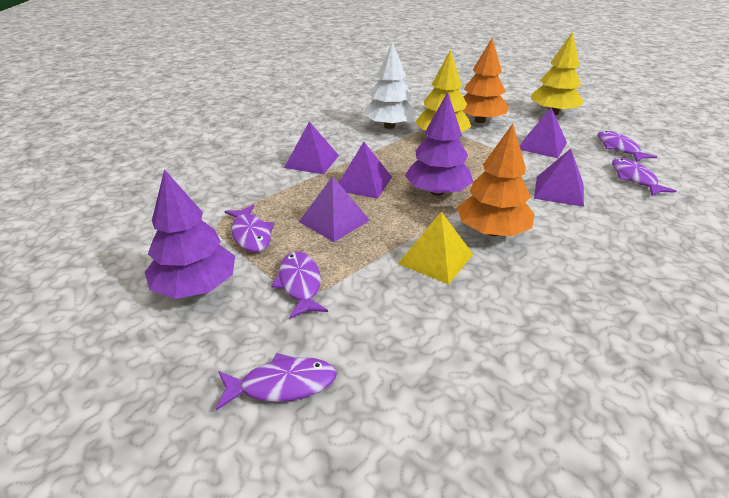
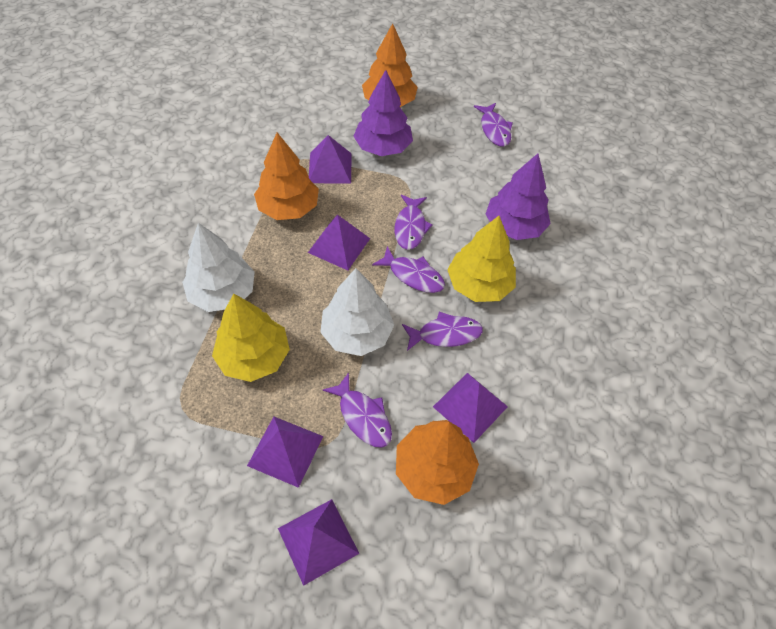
orange tree: [457,124,534,236] [462,38,509,123] = 2 -> [254,132,319,220] [362,23,418,107] [396,420,479,505] = 3
white tree: [363,42,417,129] = 1 -> [182,223,255,312] [320,268,394,356] = 2
yellow pyramid: [398,212,473,284] = 1 -> none = 0

